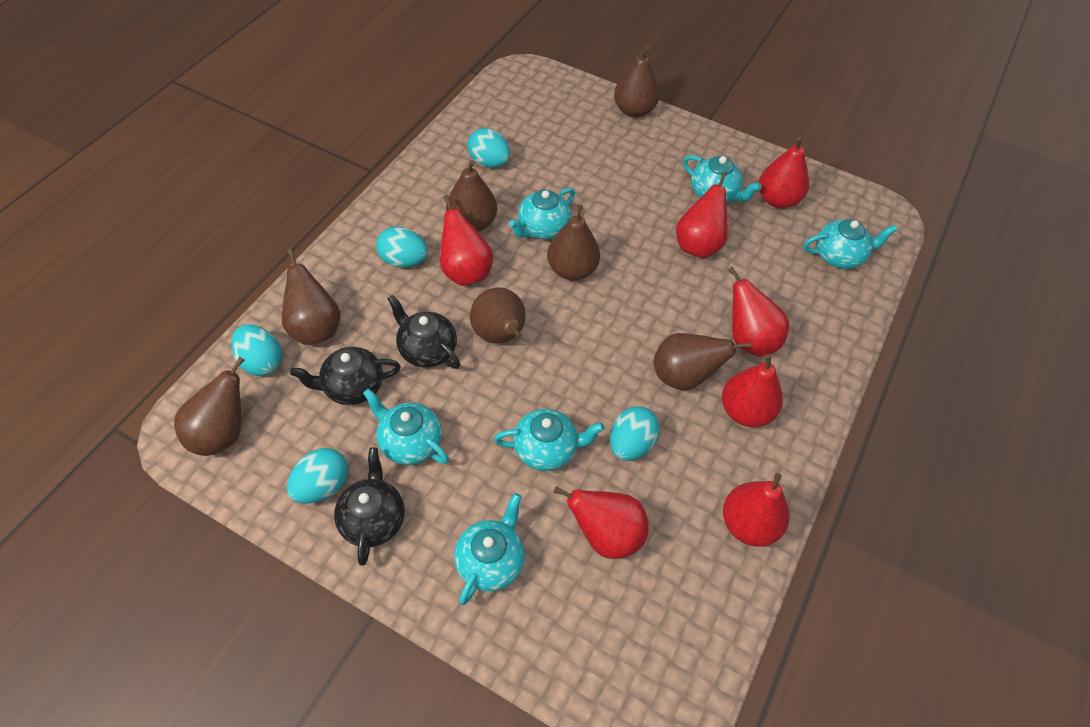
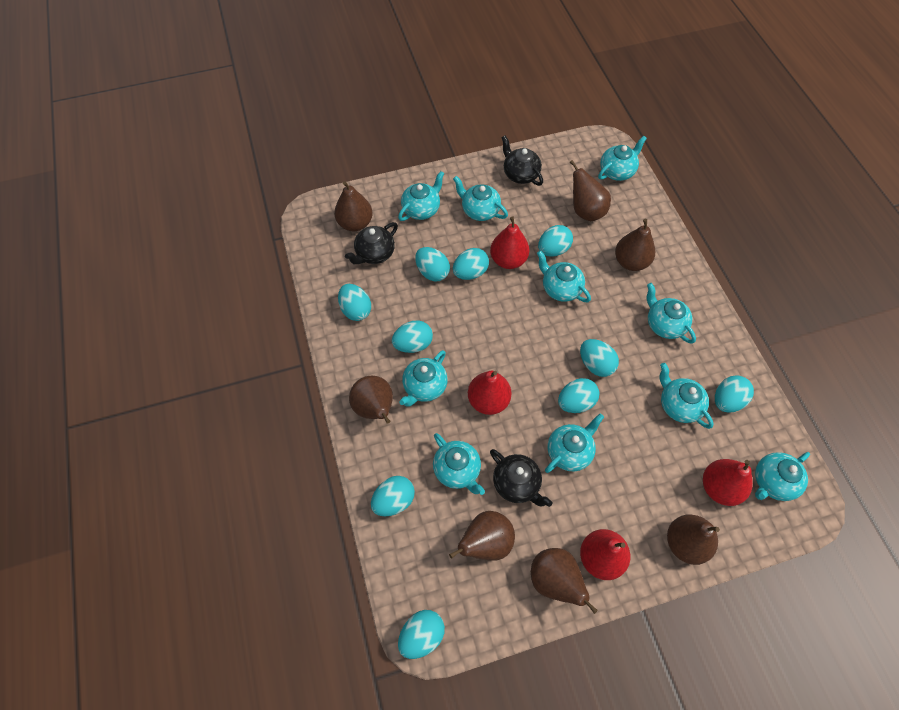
red pear: [440,195,493,286] [554,487,649,559] [676,172,728,258] [722,354,783,427] [723,473,789,546] [728,267,789,356] [759,137,809,209] = 7 -> [468,371,512,415] [490,217,530,269] [580,529,630,580] [703,459,753,506] = 4
turquoise egg: [231,324,282,376] [287,448,349,504] [376,227,428,268] [467,128,510,167] [610,406,660,461] = 5 -> [338,284,371,321] [371,476,415,516] [392,320,433,353] [398,610,445,659] [415,247,450,282] [453,248,489,280] [538,225,573,257] [558,378,599,413] [580,339,619,377] [715,375,754,413] = 10
turquoise teapot: [363,388,449,465] [454,493,525,605] [494,409,605,471] [509,188,575,239] [683,155,761,202] [803,219,898,269] = 6 -> [398,171,444,221] [399,350,448,407] [433,433,485,495] [453,176,508,221] [537,250,591,302] [545,414,604,473] [598,136,647,181] [647,283,696,344] [659,363,714,429] [755,452,810,501] = 10

